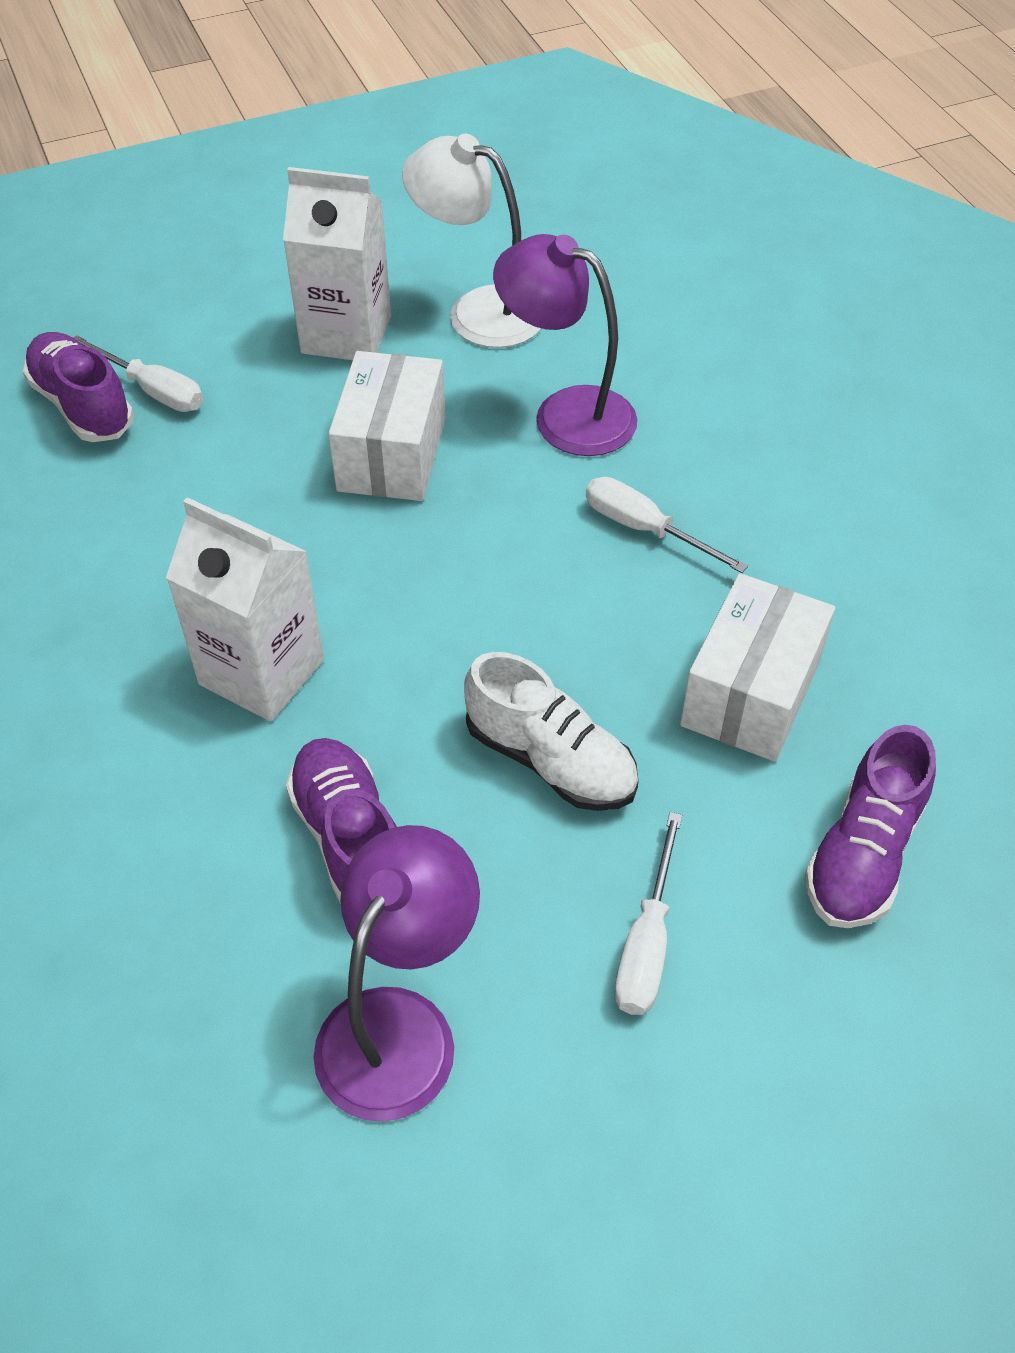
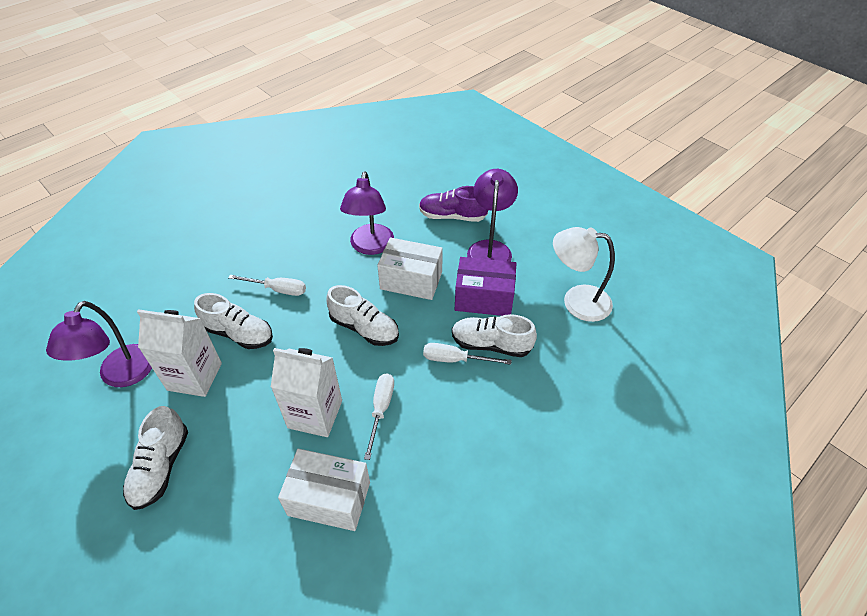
purple box: none = 0 -> [455,257,516,316] = 1
purple lamp: [313,825,480,1122] [493,234,638,456] = 2 -> [46,301,152,387] [340,171,394,255] [467,169,518,262] = 3
purple shoe: [23,332,134,442] [286,738,397,904] [805,725,936,928] = 3 -> [419,186,488,222] = 1
white shoe: [464,652,639,811] = 1 -> [123,406,188,510] [194,293,273,349] [326,285,399,346] [452,314,537,357] = 4

